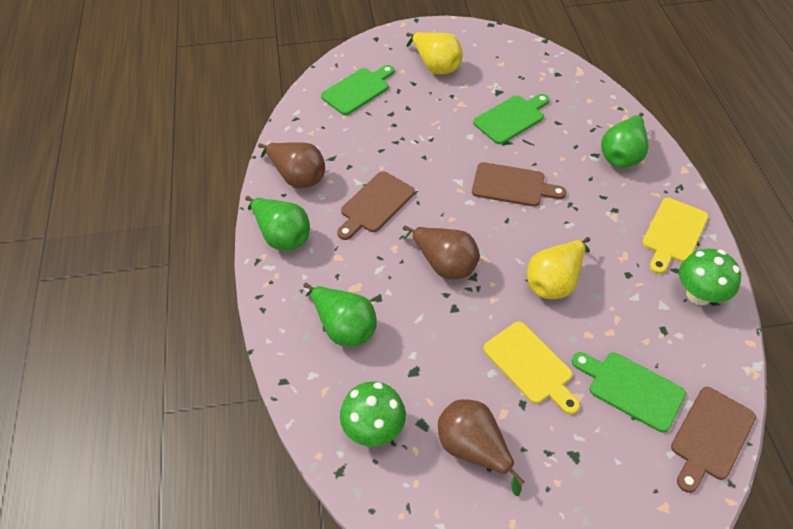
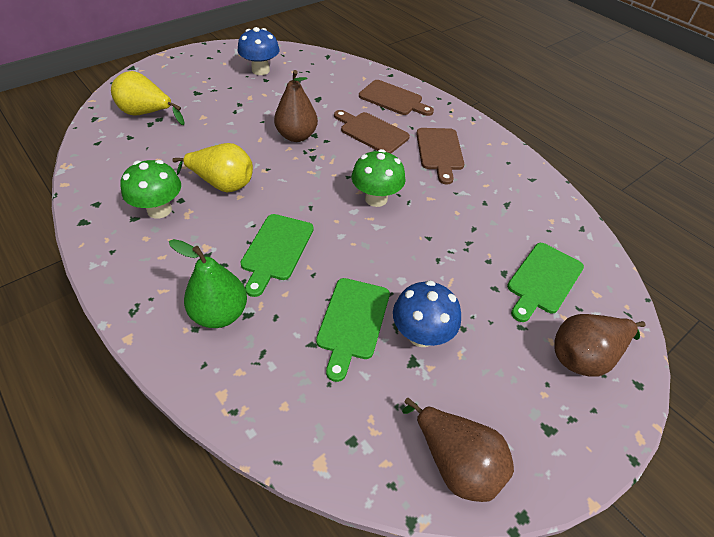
blue mushroom: none = 0 -> [238,27,279,75] [393,280,461,347] = 2
green pear: [245,196,310,250] [303,283,377,346] [601,112,648,168] = 3 -> [169,239,247,328] = 1
yellow cutting board: [483,321,580,415] [642,198,708,274] = 2 -> none = 0

